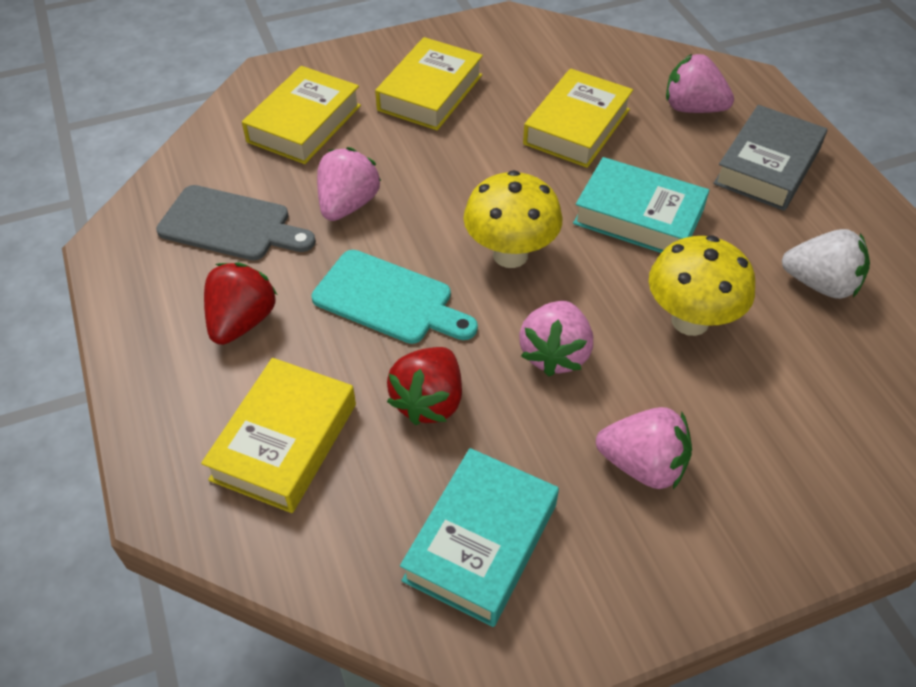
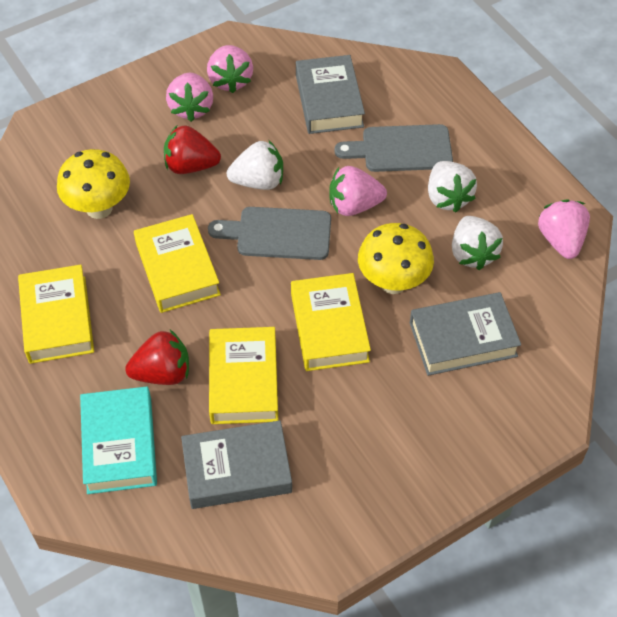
grey book: [713,105,827,211] = 1 -> [181,420,292,509] [296,55,365,134] [410,292,521,376] = 3
grey cutting board: [156,185,316,261] = 1 -> [208,207,331,260] [334,124,453,172] = 2
turquoise book: [400,448,559,627] [573,157,709,253] = 2 -> [80,386,157,494] = 1
turquoise cutting board: [312,250,478,344] = 1 -> none = 0
white strawberry: [782,229,870,299] = 1 -> [227,141,283,190] [428,161,477,212] [452,216,503,270] = 3

